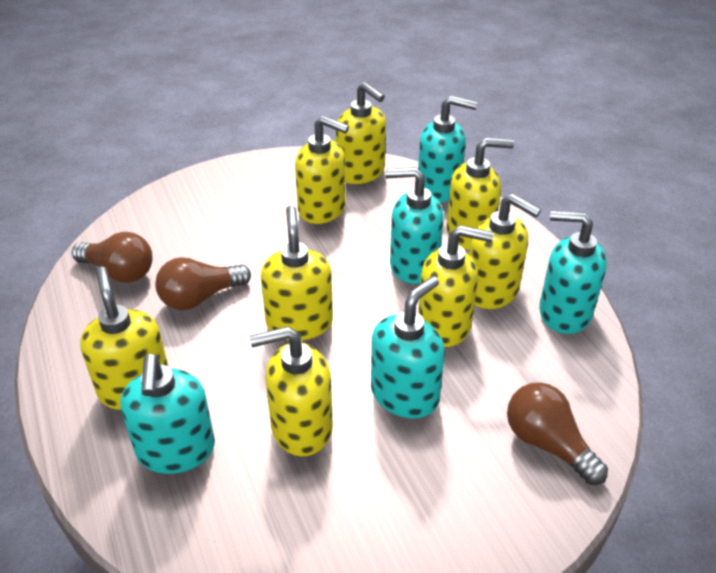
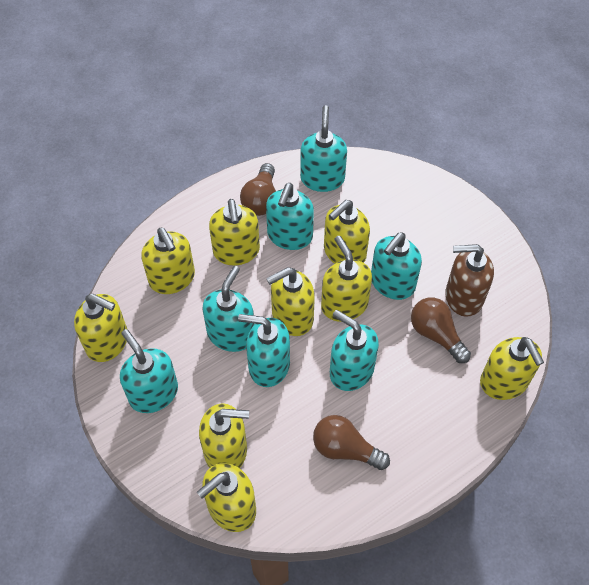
brown soap dispenser: none = 0 -> [445,244,494,317] = 1
turquoise soap dispenser: [120,354,215,474] [371,276,445,418] [385,167,444,284] [418,96,477,202] [539,211,607,334] = 5 -> [120,329,178,413] [203,266,255,352] [238,314,290,387] [266,183,314,250] [300,105,347,192] [330,310,379,391] [371,232,422,300] = 7
yellow soap dispenser: [80,267,169,410] [249,326,333,456] [261,205,333,340] [295,116,349,224] [336,82,386,184] [418,225,494,347] [446,137,514,250] [469,194,541,309] = 8 -> [74,294,127,362] [141,227,195,294] [197,463,256,532] [199,403,249,468] [209,199,260,265] [266,267,315,336] [321,236,372,322] [324,200,370,264] [480,337,544,400] = 9

